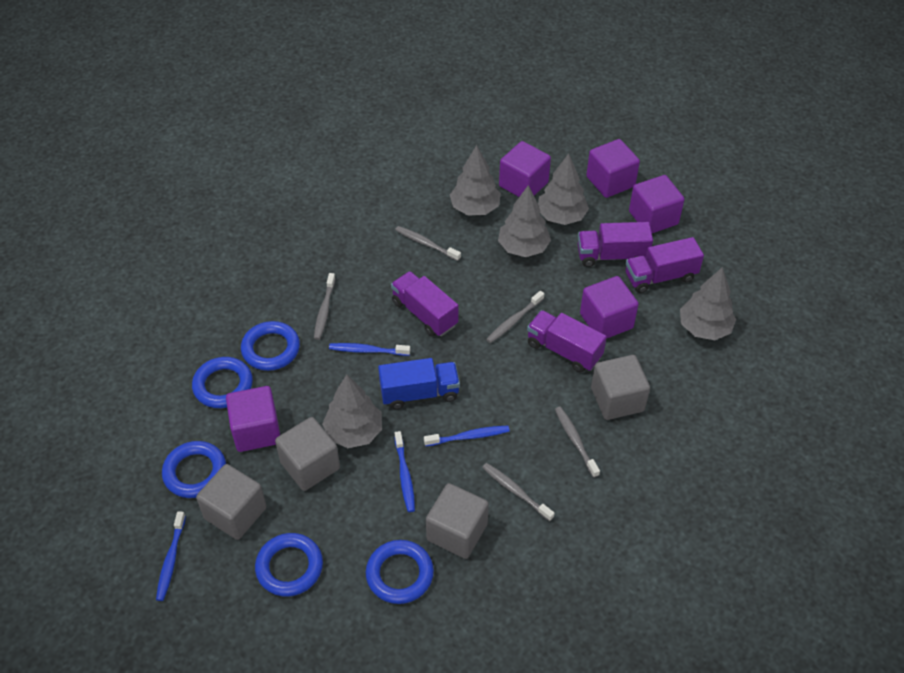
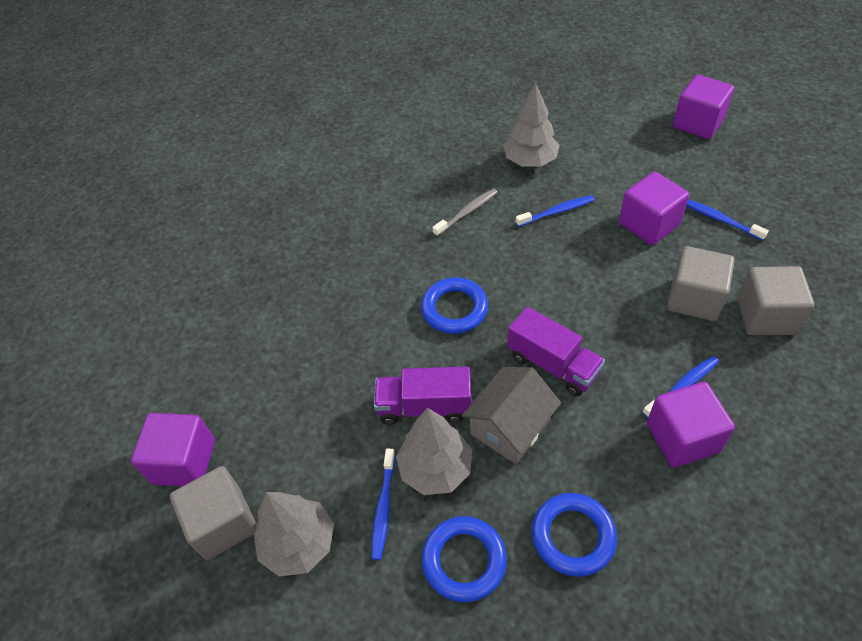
blue ring: [162,441,226,498] [192,357,253,408] [241,321,300,371] [255,533,323,597] [366,540,434,604] = 5 -> [421,277,488,334] [422,516,507,602] [532,493,617,576] = 3
blue truck: [378,358,460,410] = 1 -> none = 0
grey cube: [196,464,267,540] [275,417,340,491] [426,483,489,559] [591,355,650,420] = 4 -> [170,466,257,560] [667,246,735,321] [737,266,815,335] = 3
grey house: none = 0 -> [462,367,561,464] = 1
grey toothbrush: [314,273,336,340] [395,226,461,261] [482,463,555,521] [486,291,544,343] [555,407,600,478] = 5 -> [432,188,497,236] = 1
grey tree: [322,374,382,448] [450,145,501,215] [498,185,551,257] [538,153,589,225] [680,267,736,340] = 5 -> [254,492,334,576] [396,408,472,495] [503,82,560,167] = 3
purple cube: [226,386,280,452] [499,141,551,197] [580,276,639,339] [586,139,640,198] [629,175,685,233] = 5 -> [131,413,215,486] [619,172,689,245] [647,382,735,468] [673,75,734,139] = 4
purple truck: [391,271,458,337] [527,310,607,373] [578,222,653,267] [626,237,704,293] = 4 -> [374,366,471,424] [508,307,605,396] = 2

